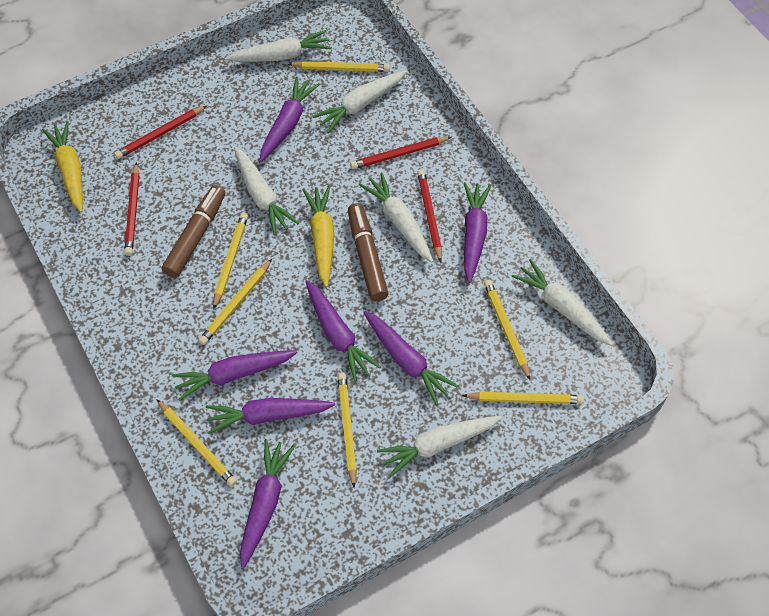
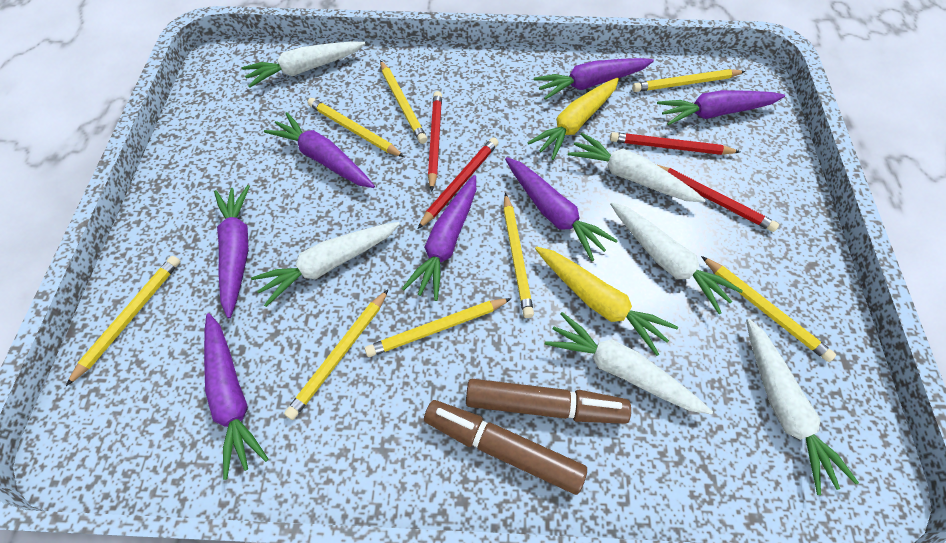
yellow pencil: [156,399,237,487] [199,259,272,345] [213,213,248,310] [288,61,390,72] [338,373,357,488] [462,392,584,404] [484,280,530,380] = 7 -> [66,256,180,386] [284,289,389,420] [308,98,404,157] [365,298,511,357] [380,60,427,144] [503,193,534,318] [632,69,746,92] [701,256,836,362] = 8

